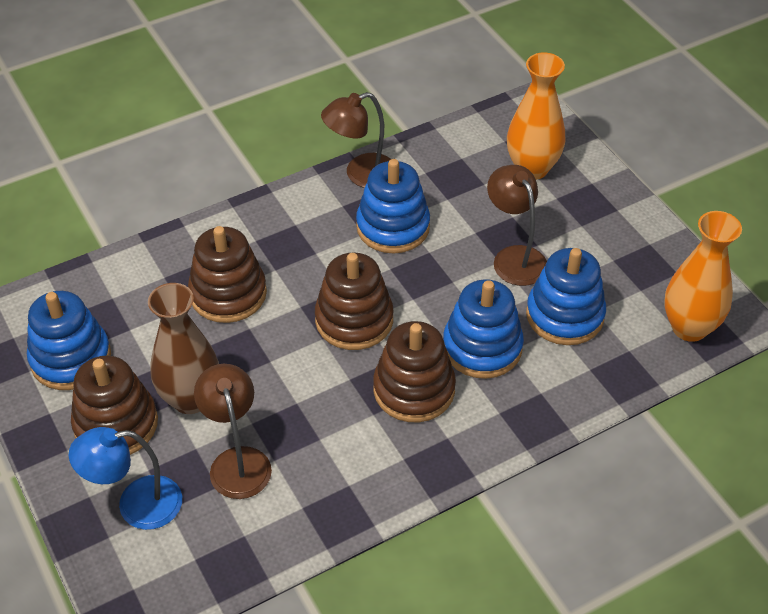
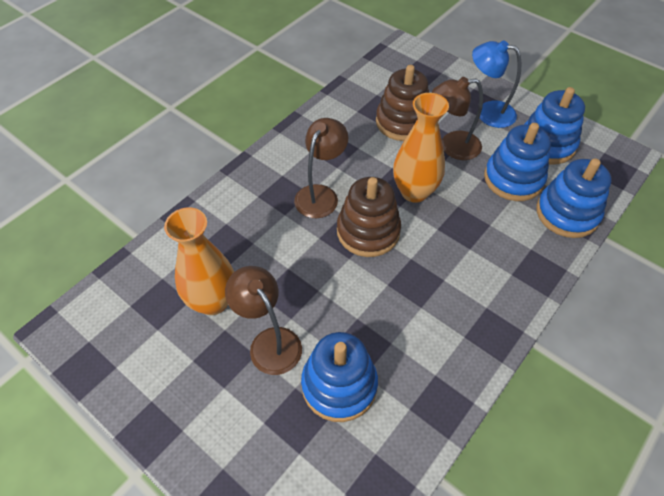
brown stacking toy: [71,356,158,455] [188,226,267,323] [315,253,394,350] [373,321,456,422] = 4 -> [337,177,401,257] [376,65,429,141] = 2
brown vase: [148,283,219,414] = 1 -> none = 0

